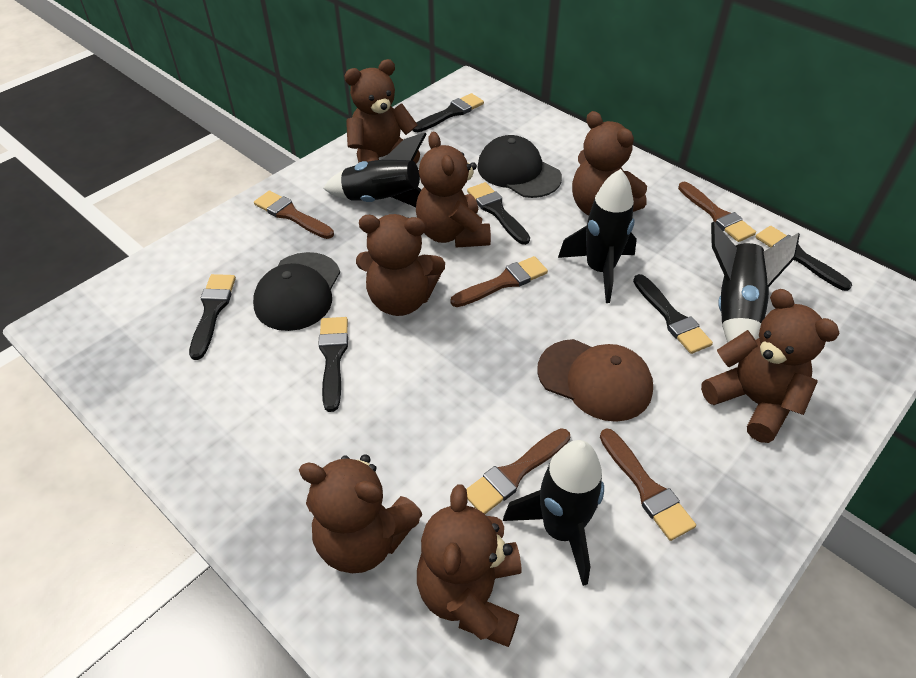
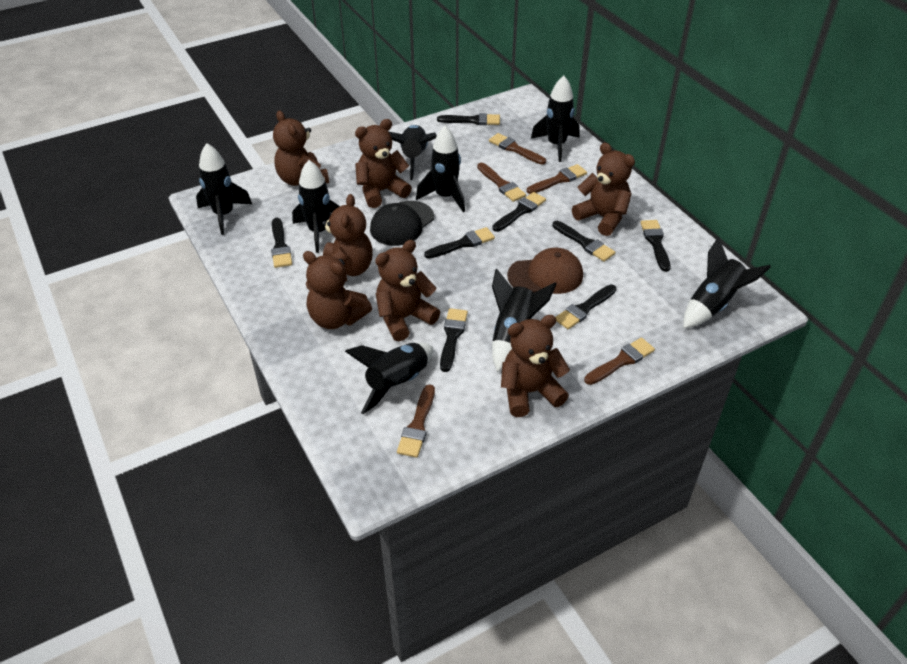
black brush: [189,274,236,360] [318,317,348,412] [412,93,484,132] [467,182,530,245] [633,274,713,354] [756,226,852,291] = 6 -> [271,218,292,268] [424,227,495,259] [437,113,500,125] [440,308,468,372] [492,192,546,232] [552,221,615,262] [555,284,616,329] [641,220,670,272] = 8
black cap: [253,252,340,331] [477,135,562,198] = 2 -> [370,201,434,246] = 1
black rocket: [323,133,426,207] [503,440,604,586] [558,169,637,303] [711,222,800,343] = 4 -> [196,143,252,235] [292,160,340,253] [345,343,433,414] [389,125,437,180] [416,126,465,212] [492,268,557,372] [531,76,580,162] [683,237,771,328] = 8

